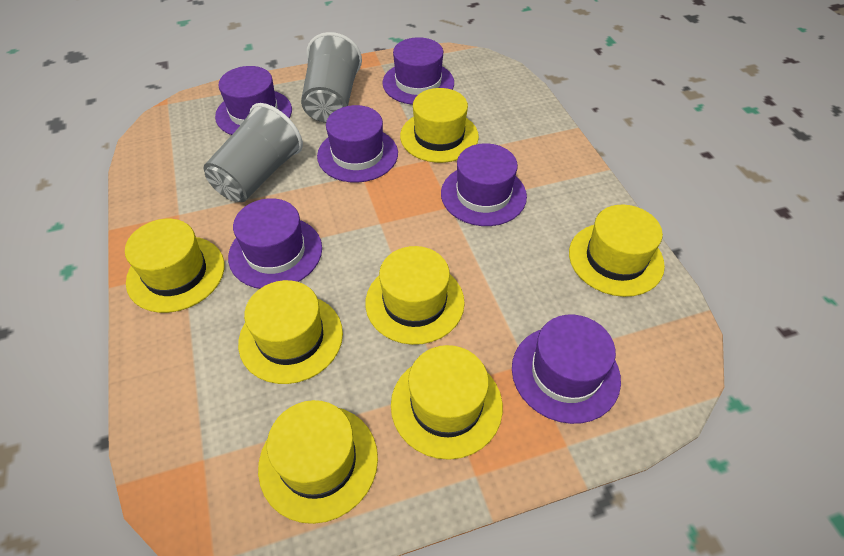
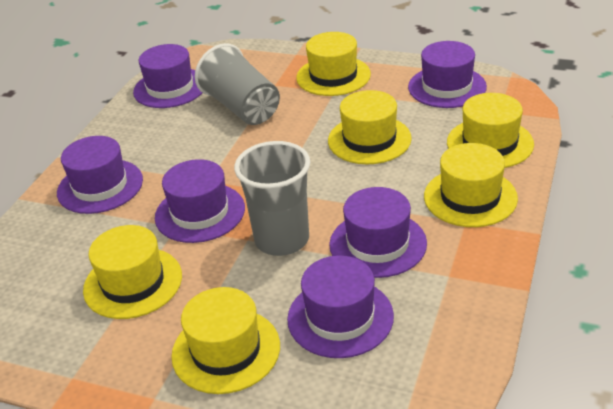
yellow hat: [125,219,224,313] [238,280,343,384] [258,400,378,524] [365,246,465,345] [391,345,503,460] [400,88,479,163] [569,205,665,297] = 7 -> [83,225,182,319] [171,287,280,394] [296,32,371,96] [328,90,412,164] [424,143,518,227] [447,93,534,168] = 6

